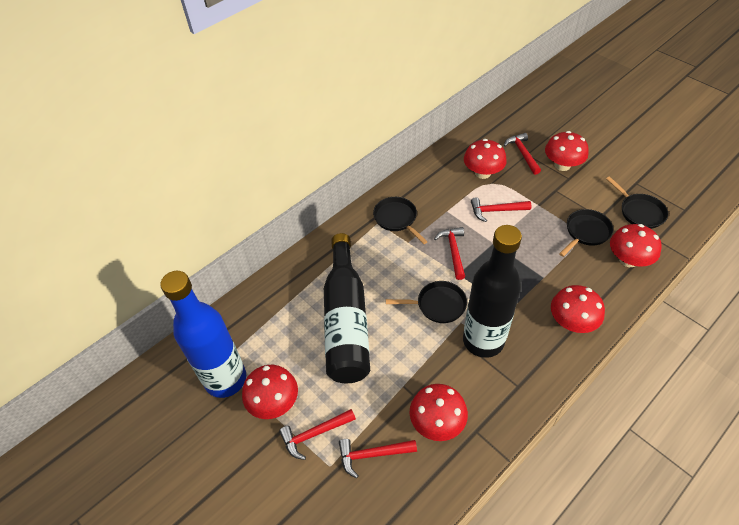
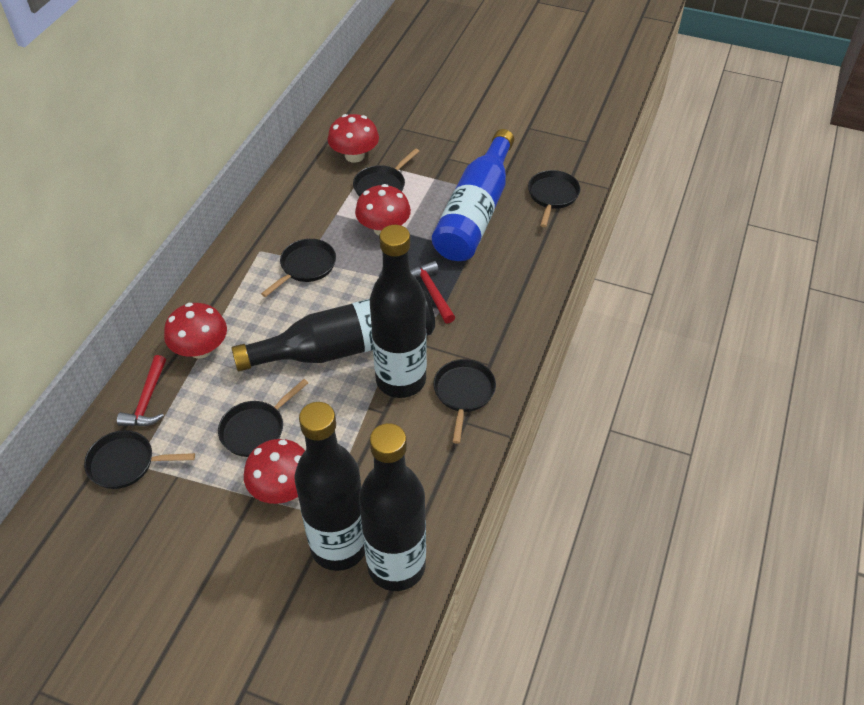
black bottle: [324,233,370,383] [463,225,522,358] = 2 -> [232,289,435,371] [295,402,365,571] [359,423,426,591] [370,225,427,398] = 4
black pan: [373,197,428,244] [386,281,467,323] [559,209,613,257] [606,176,668,229] = 4 -> [84,430,195,489] [218,379,308,457] [261,239,336,297] [353,148,419,197] [433,359,496,444] [528,170,580,227] = 6
red hammer: [279,409,356,460] [339,439,417,478] [434,227,465,280] [471,197,531,222] [504,133,541,175] = 5 -> [117,355,166,426] [410,261,455,324] = 2
red mushroom: [242,365,298,419] [410,384,468,441] [464,139,507,179] [545,131,589,171] [551,285,605,333] [610,224,662,267] = 6 -> [164,303,227,359] [244,439,305,504] [327,114,379,163] [355,184,411,235] = 4

